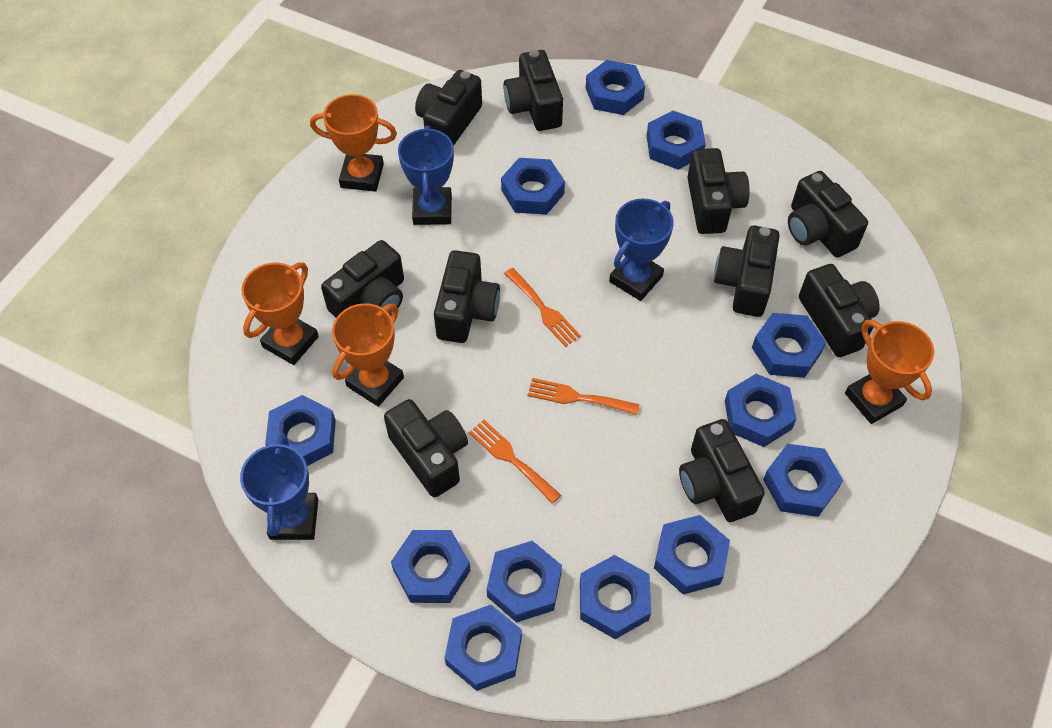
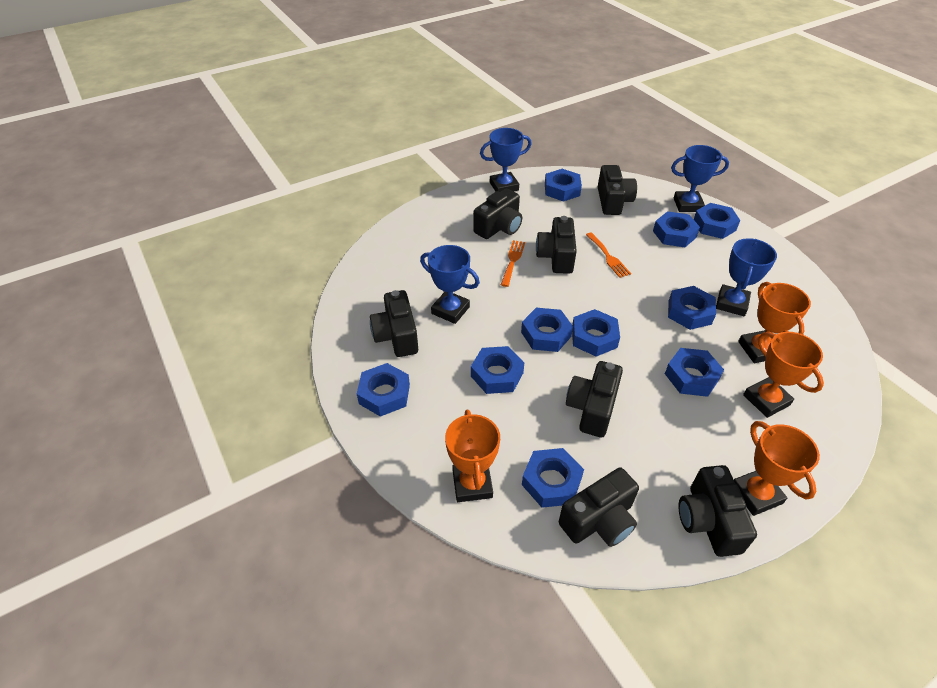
black camera: [321,240,404,318] [384,399,468,497] [415,70,482,146] [434,250,500,343] [503,50,563,131] [679,419,765,522] [687,148,750,234] [714,226,780,317] [788,171,868,258] [799,264,880,357] = 10 -> [370,290,418,357] [473,189,522,239] [536,216,577,274] [559,468,639,547] [566,361,623,438] [598,165,637,215] [679,465,757,557] = 7
blue nut: [265,395,336,466] [391,530,471,603] [445,605,522,691] [487,541,562,623] [501,158,565,215] [580,555,651,639] [586,60,645,115] [646,111,706,170] [654,515,730,595] [725,374,796,447] [752,313,826,378] [763,444,843,517] = 12 -> [357,363,410,417] [471,346,524,394] [521,308,573,352] [522,448,584,508] [545,169,582,202] [572,309,620,357] [653,211,700,247] [665,348,724,397] [668,286,716,330] [694,203,740,239] = 10
blue trophy: [240,434,318,540] [398,126,454,225] [609,198,674,301] = 3 -> [420,245,480,324] [480,128,532,192] [671,145,729,212] [716,238,777,316] = 4
orange fork: [469,420,561,504] [504,268,581,347] [528,378,640,415] = 3 -> [501,240,525,287] [586,232,631,278] = 2

